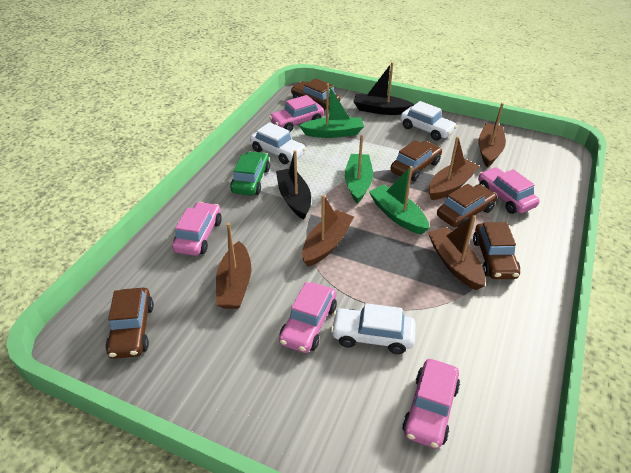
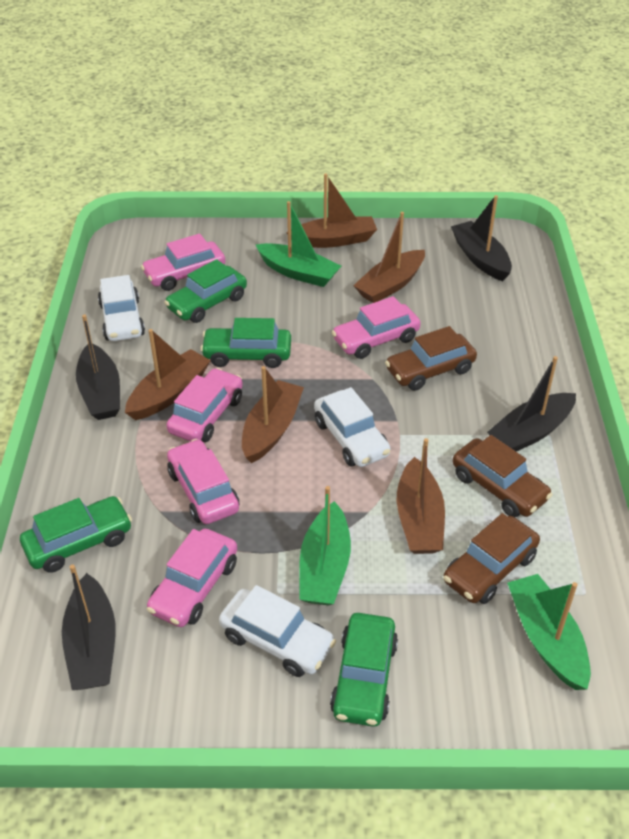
black boat: [276,150,311,220] [353,62,415,115] = 2 -> [62,564,115,690] [76,314,120,420] [451,195,512,281] [487,356,576,451] = 4
brown car: [105,288,154,359] [291,78,340,111] [391,140,442,181] [437,184,497,227] [473,222,520,279] = 5 -> [385,326,477,391] [443,513,540,604] [453,435,552,517] = 3
green car: [230,151,270,195] = 1 -> [20,496,132,573] [164,259,247,323] [200,318,291,368] [330,613,398,727] = 4

